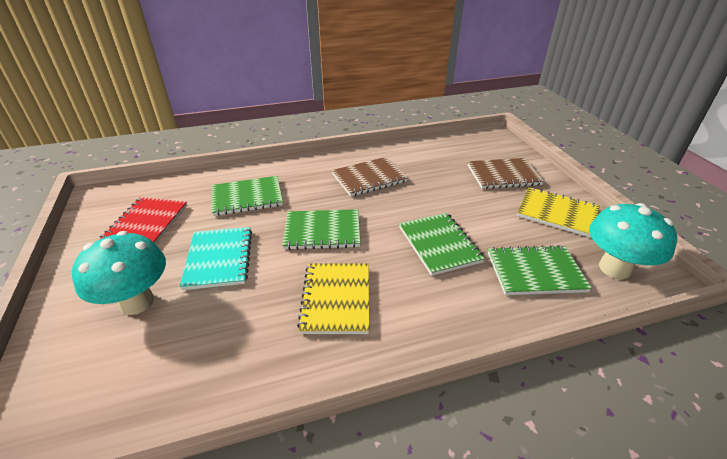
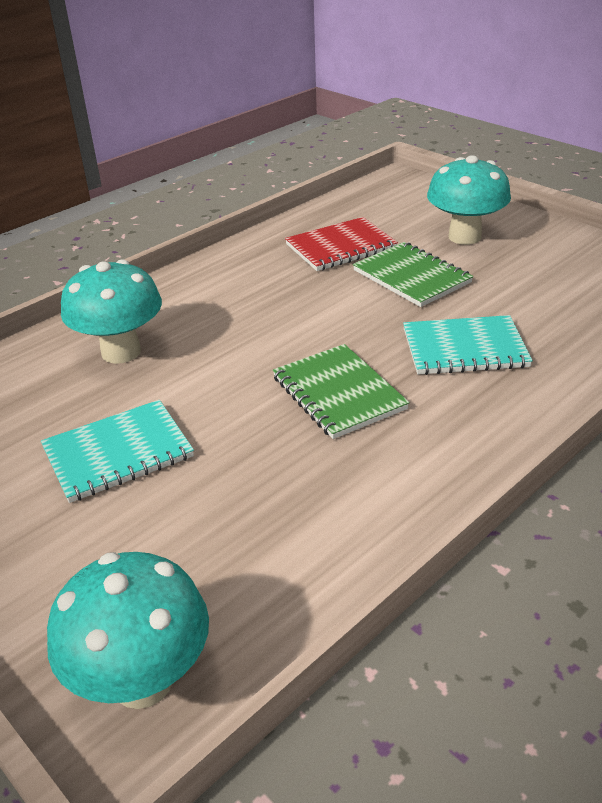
brown notebook: [332,157,408,197] [468,158,544,189] = 2 -> none = 0
green notebook: [212,176,283,216] [282,209,361,250] [399,213,485,276] [488,245,592,295] = 4 -> [273,344,410,439] [353,242,473,307] = 2
turquoise mushroom: [72,231,166,315] [589,203,677,279] = 2 -> [47,552,209,709] [61,259,162,364] [427,155,511,245] = 3
turquoise notebook: [180,227,252,290] = 1 -> [41,400,194,503] [403,315,533,375] = 2
yellow notebook: [297,263,369,334] [517,187,600,238] = 2 -> none = 0

